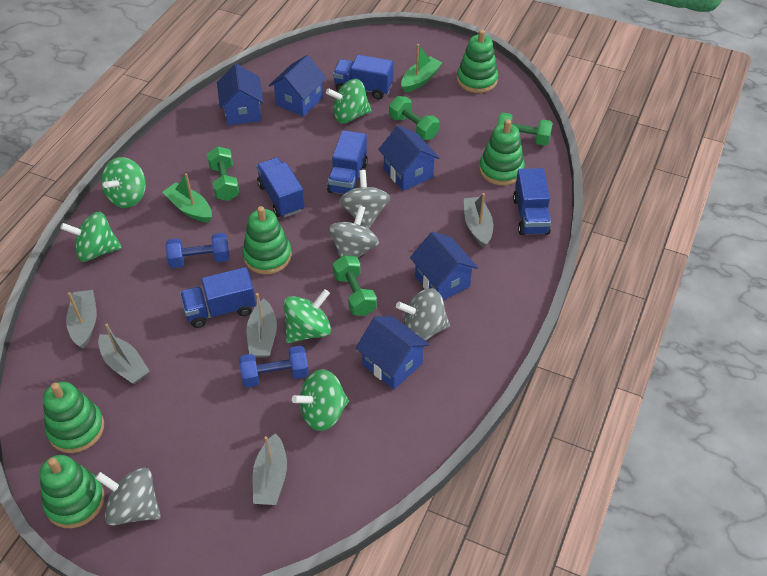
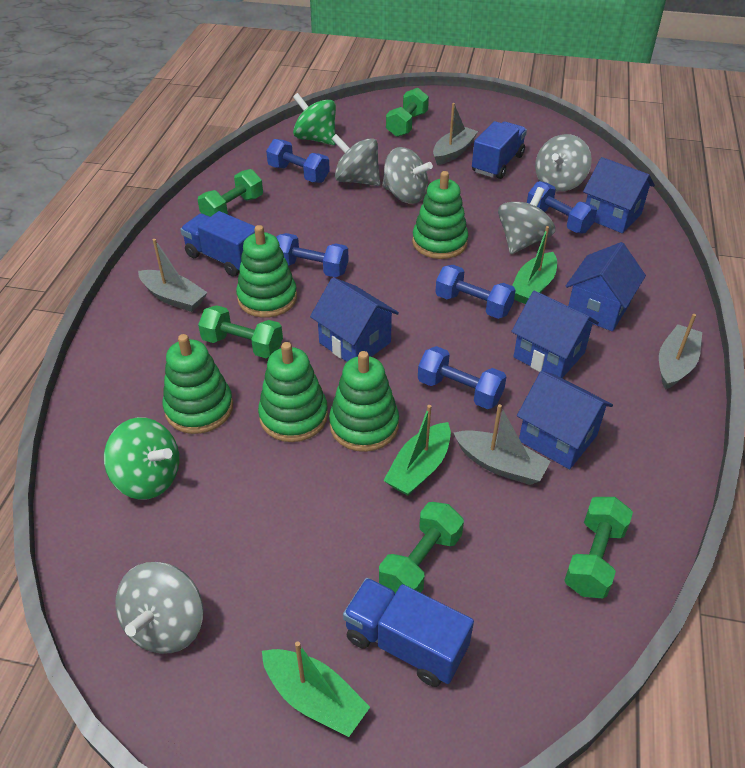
blue dumbbell: [166,233,229,268] [239,346,309,388] = 2 -> [266,139,330,183] [276,233,349,277] [418,346,507,409] [435,265,516,319] [527,181,597,233] = 5
blue truck: [180,267,256,328] [256,157,305,217] [327,130,368,194] [333,55,394,99] [513,168,551,235] = 5 -> [180,211,256,277] [343,578,474,687] [472,121,527,179] = 3
green boat: [163,173,212,222] [401,44,443,92] = 2 -> [262,641,370,737] [383,405,451,496] [512,226,557,304] = 3
green dumbbell: [207,146,240,201] [333,255,377,316] [389,96,440,140] [497,113,553,146] = 4 -> [198,169,263,217] [198,305,283,358] [379,502,464,593] [386,88,429,137] [564,497,633,598] = 5
green spinning top: [60,212,122,262] [101,157,146,208] [284,289,331,343] [292,369,349,431] [326,79,372,123] = 5 -> [104,417,179,500] [293,93,336,145] = 2
grey boat: [66,290,97,349] [98,324,150,384] [247,293,277,358] [253,433,287,505] [464,193,493,248] = 5 -> [138,239,208,312] [433,103,478,165] [454,404,551,485] [659,314,702,390] = 4
grey spinning top: [95,468,161,526] [328,206,379,258] [339,170,390,229] [396,288,450,341] = 4 -> [115,562,203,654] [331,134,380,186] [382,147,433,204] [498,187,555,254] [535,134,592,192] = 5

